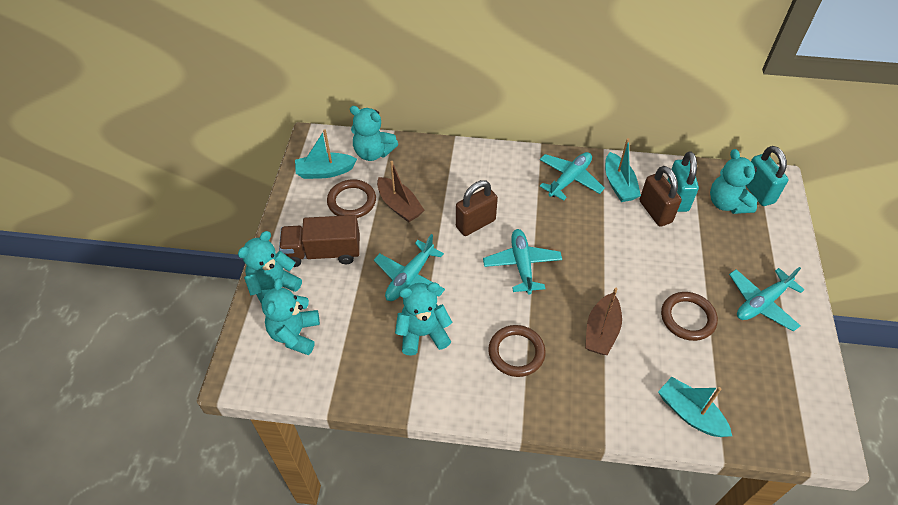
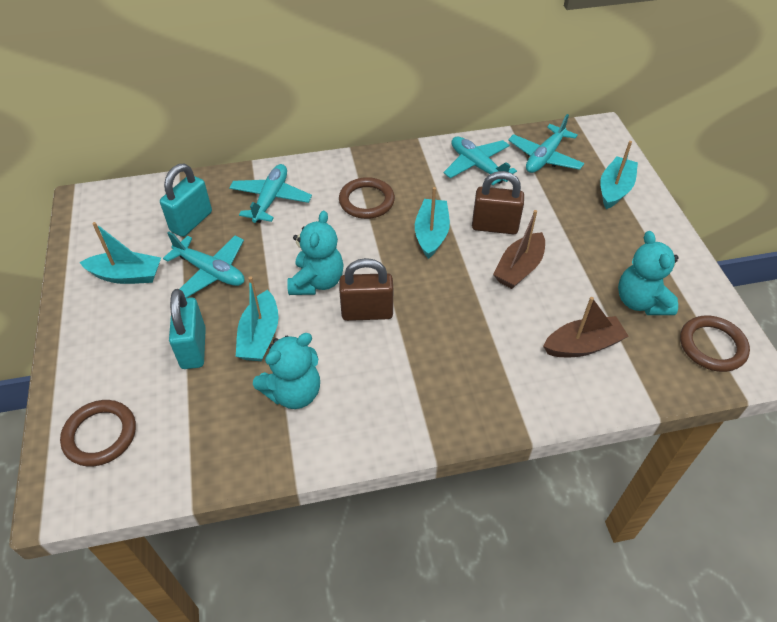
brown truck: [279,215,360,267] = 1 -> none = 0
turquoise boat: [295,129,357,179] [605,138,641,202] [658,377,732,437] = 3 -> [79,222,161,284] [236,277,278,361] [415,187,450,259] [600,141,638,209] = 4
turquoise teddy bear: [238,231,302,304] [261,278,320,355] [350,106,398,161] [395,283,453,355] [710,149,757,214] = 5 -> [253,333,320,409] [287,211,344,295] [618,231,679,315] = 3

